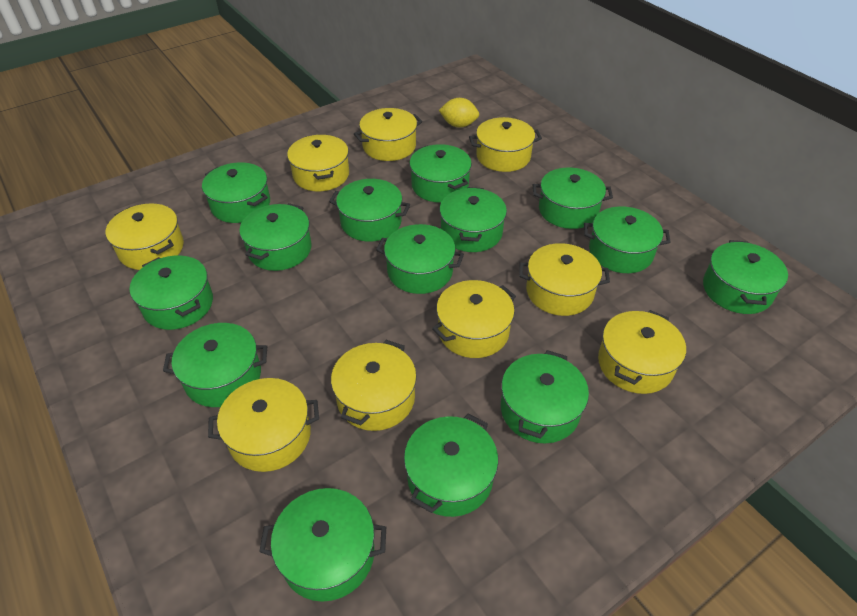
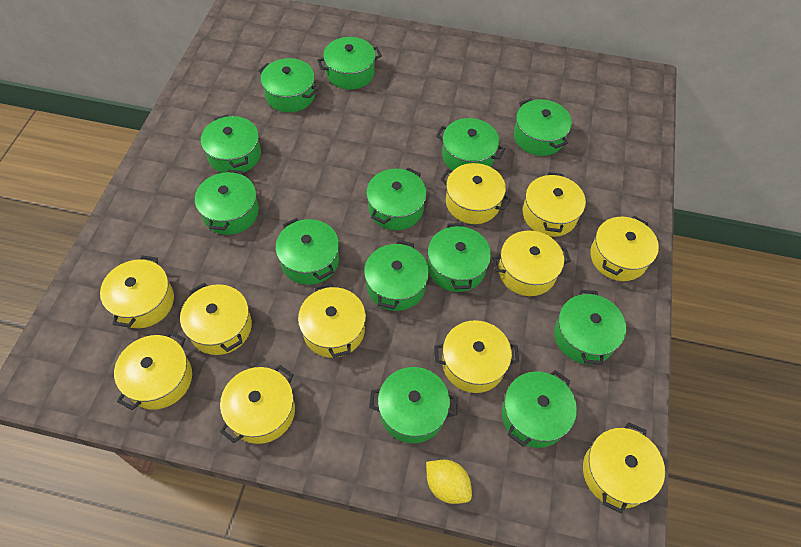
green pot: [129,255,213,330] [163,323,267,407] [202,162,270,223] [239,203,311,271] [259,488,386,602] [329,179,410,242] [376,224,464,294] [404,414,498,517] [409,144,472,203] [440,187,507,252] [501,350,589,443] [533,168,613,229] [584,206,671,273] [703,240,788,314] = 14 -> [195,170,259,235] [201,115,261,173] [259,58,318,113] [276,218,339,285] [317,37,382,89] [364,240,429,311] [366,168,427,230] [369,367,458,443] [428,223,491,292] [436,118,505,171] [502,370,577,448] [514,98,572,156] [554,290,626,365] = 13
yellow pot: [106,203,184,270] [208,378,319,472] [287,134,349,191] [331,340,417,431] [354,108,423,161] [432,280,516,358] [469,117,542,172] [519,243,610,316] [598,310,686,394] = 9 -> [100,255,174,328] [114,331,192,410] [180,283,252,355] [220,365,295,444] [298,283,366,358] [434,320,519,393] [441,163,511,224] [492,230,571,296] [523,172,586,237] [583,422,665,514] [590,216,659,281] = 11

